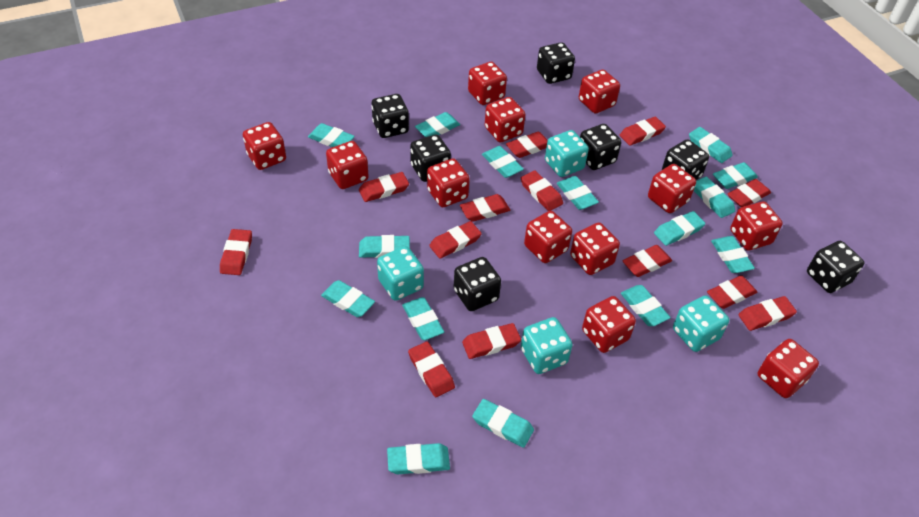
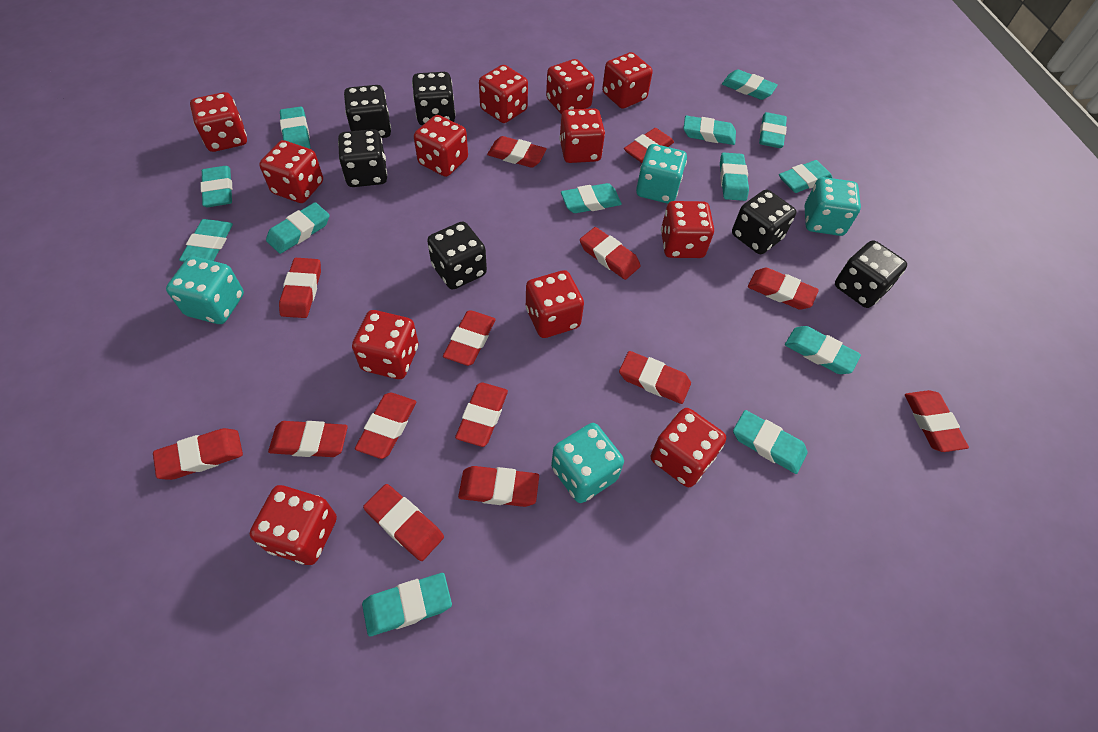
black dice: [371,94,409,138] [410,134,451,182] [454,257,501,311] [537,42,575,84] [580,124,621,170] [662,139,709,180] [807,241,864,293] = 7 -> [338,129,387,187] [344,85,391,138] [412,72,456,125] [427,221,487,290] [732,189,796,254] [835,240,907,308] = 6
red eraser: [220,229,252,275] [359,172,409,202] [408,341,455,397] [429,221,482,259] [460,194,510,222] [462,323,521,359] [506,132,548,158] [521,170,563,211] [620,117,666,146] [622,245,672,277] [707,275,757,309] [727,179,771,207] [738,296,797,331] = 13 -> [153,428,243,480] [268,421,348,457] [279,258,321,318] [355,393,416,459] [363,484,444,561] [443,311,496,366] [455,382,508,447] [458,466,539,507] [487,136,547,168] [580,227,641,280] [619,351,691,404] [624,128,674,163] [748,268,819,310] [905,390,969,452] = 14
turquoise eraser: [308,123,355,147] [321,280,375,317] [359,235,410,258] [387,443,450,474] [402,297,444,340] [415,112,460,137] [472,399,534,448] [482,146,524,178] [557,176,599,210] [621,285,671,326] [654,211,705,246] [689,127,733,163] [694,177,735,218] [711,236,755,273] [713,162,758,189] = 15 -> [179,219,233,262] [201,166,232,207] [266,202,330,254] [280,107,310,149] [362,573,452,637] [561,183,622,213] [683,116,736,145] [720,152,749,201] [722,69,778,100] [733,410,808,474] [759,112,787,148] [779,160,832,193] [785,326,861,374] = 13

